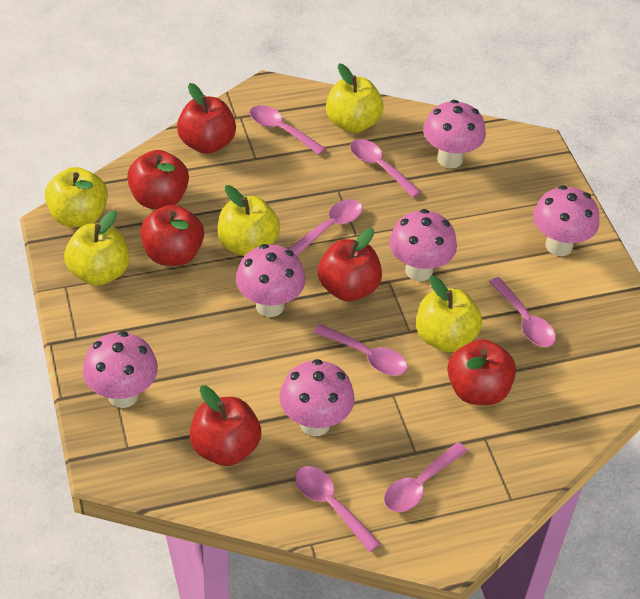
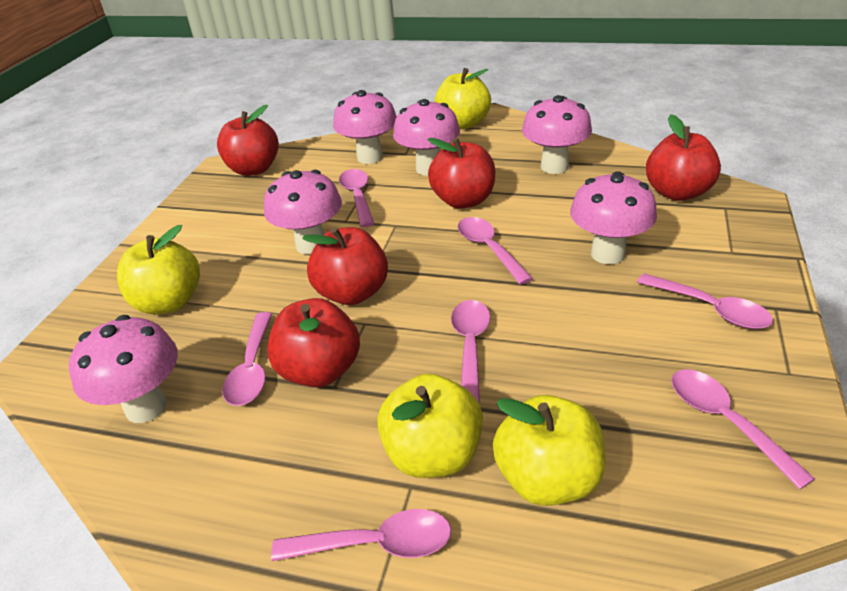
red apple: [127,150,189,209] [140,205,204,266] [177,83,236,154] [190,386,261,466] [318,228,382,301] [447,339,516,405] = 6 -> [217,105,279,176] [267,298,360,387] [302,227,388,305] [428,138,495,209] [646,114,721,201] = 5
yellow apple: [45,167,108,227] [64,210,129,286] [217,185,280,256] [326,63,384,133] [416,276,482,352] = 5 -> [117,225,200,315] [377,374,483,478] [434,68,491,129] [493,395,606,506] = 4

